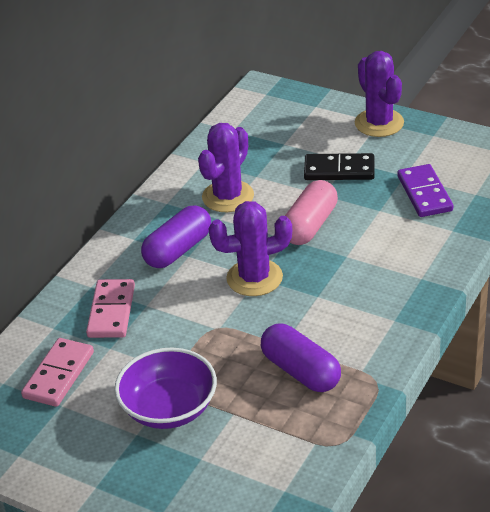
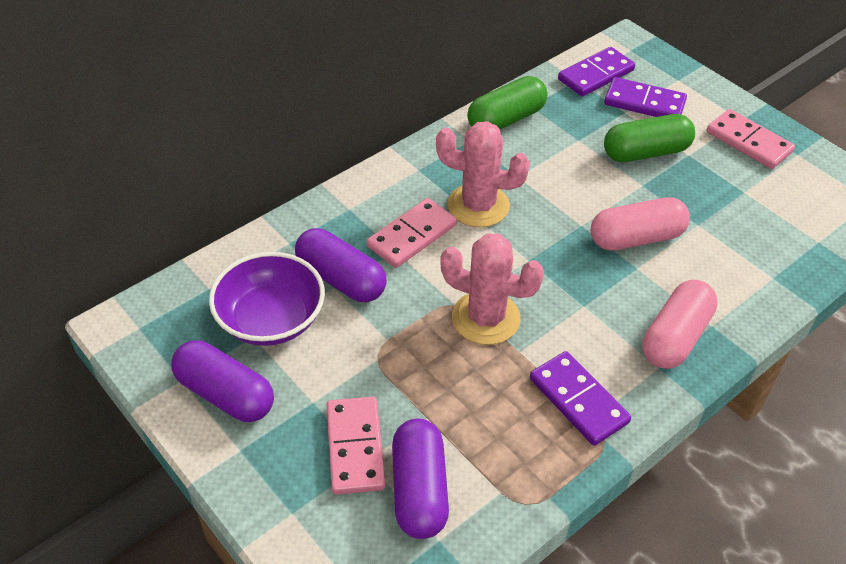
black domino: [304,153,374,180] = 1 -> none = 0
green capsule: none = 0 -> [467,76,547,130] [604,114,695,162] = 2
pink cactus: none = 0 -> [436,121,530,227] [440,233,544,345] = 2
pink capsule: [285,180,338,245] = 1 -> [591,197,690,250] [642,280,718,369] = 2
pink domino: [21,338,94,407] [86,279,135,338] = 2 -> [326,397,385,495] [367,198,457,268] [707,109,795,169] = 3
purple cactus: [198,123,254,212] [208,201,292,296] [355,51,404,137] = 3 -> none = 0
purple capsule: [141,205,211,268] [261,323,341,392] = 2 -> [171,340,274,422] [295,228,387,302] [392,418,449,539] = 3
purple domino: [398,164,453,217] = 1 -> [530,351,631,446] [558,47,635,97] [604,77,687,117] = 3

